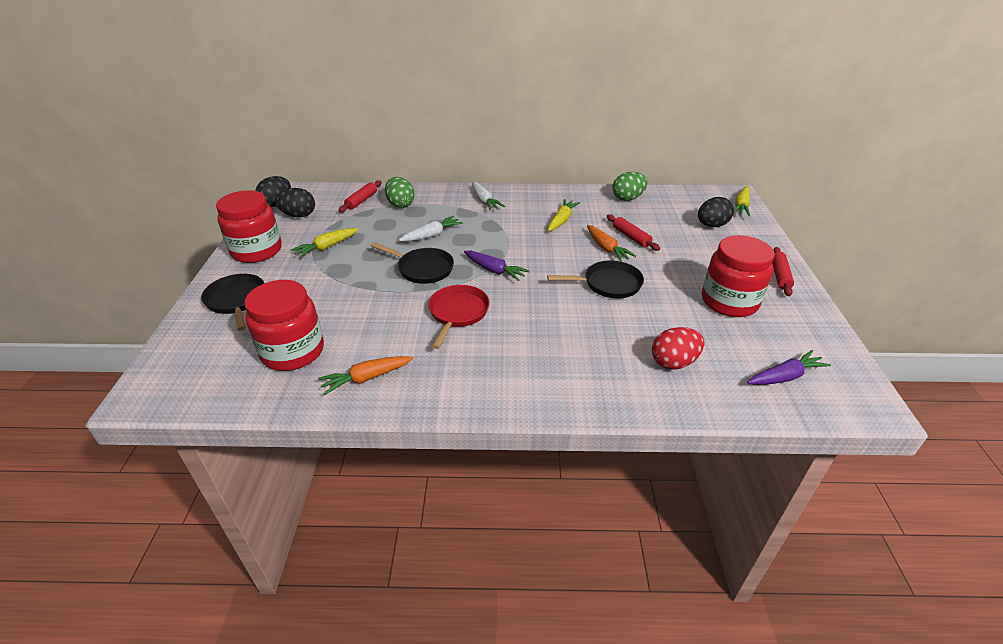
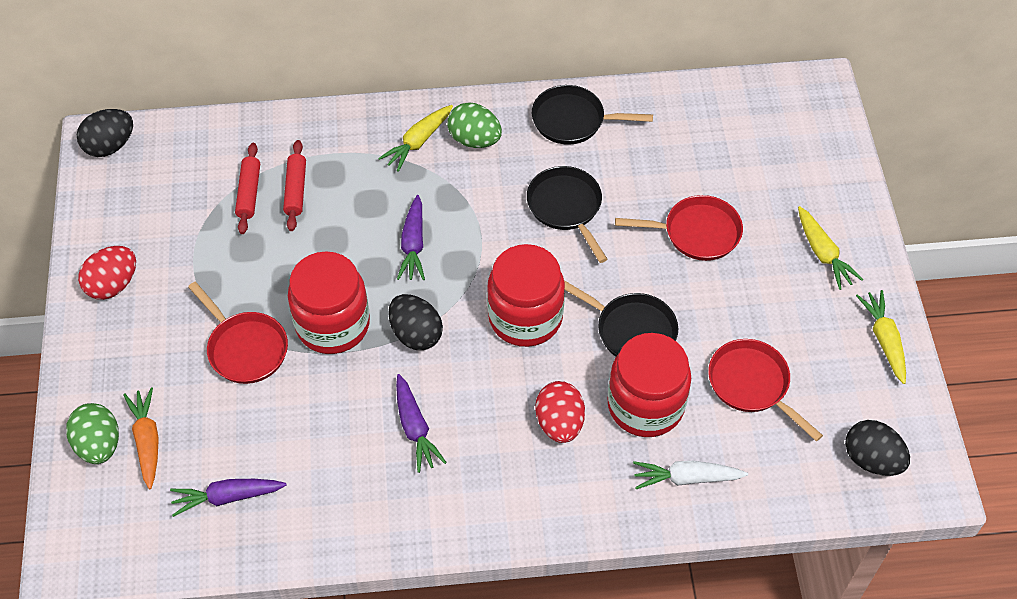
orange carrot: [318,356,413,395] [587,225,636,262] = 2 -> [123,387,159,489] = 1
purple carrot: [464,251,530,281] [747,350,831,385] = 2 -> [170,479,287,517] [396,374,447,473] [397,195,425,280] = 3
red egg: [652,327,704,370] = 1 -> [78,246,136,300] [535,381,585,443] = 2
red pan: [428,285,490,349] = 1 -> [188,282,288,384] [615,195,743,261] [708,339,823,441] = 3
red rolling pin: [338,180,382,212] [607,214,660,251] [772,247,794,296] = 3 -> [235,143,260,234] [283,140,306,231] = 2
white carrot: [399,216,463,242] [472,181,505,211] = 2 -> [633,461,748,489] = 1

